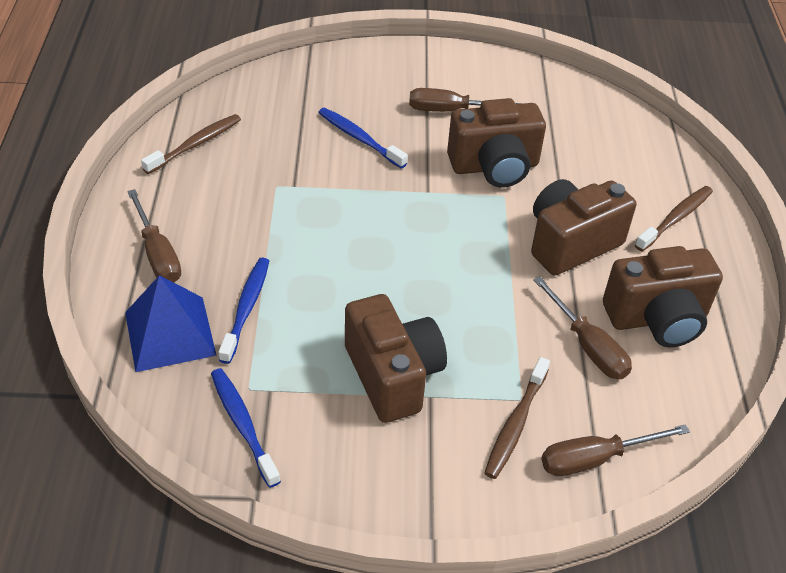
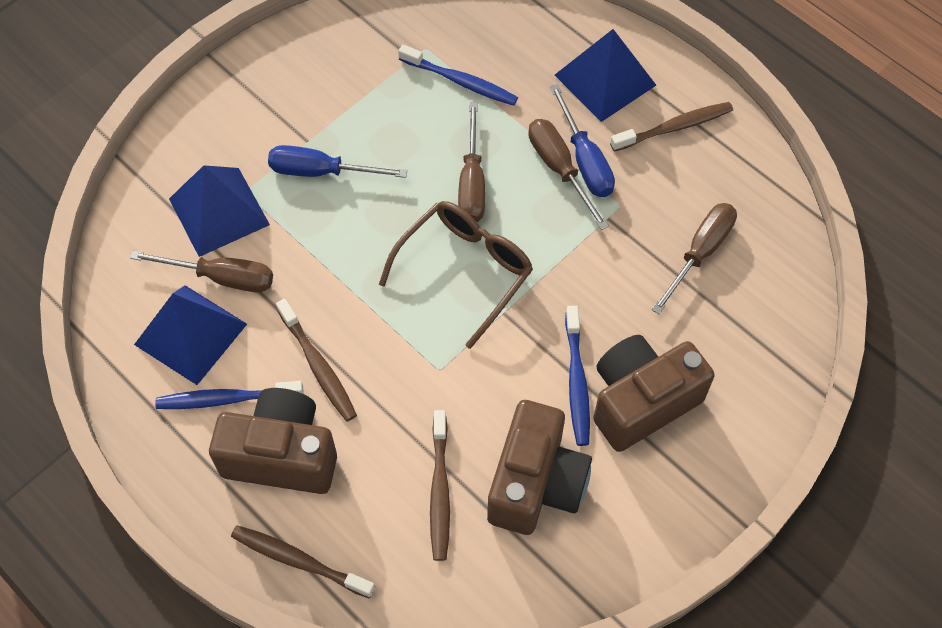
blue pyramid: [125,275,217,372] = 1 -> [134,285,247,385] [169,165,270,257] [555,29,656,122] = 3
blue screwdriver: none = 0 -> [268,145,407,178] [550,84,615,197] = 2
brown camera: [345,294,447,423] [447,98,546,187] [531,179,636,275] [603,246,723,347] = 4 -> [209,388,337,494] [487,400,592,535] [593,335,715,452] = 3
brown glasses: none = 0 -> [379,201,533,349] = 1
brown toothbrush: [141,114,241,174] [484,357,550,479] [635,186,713,251] = 3 -> [231,525,375,598] [276,299,357,422] [430,410,450,561] [610,102,733,152] = 4

